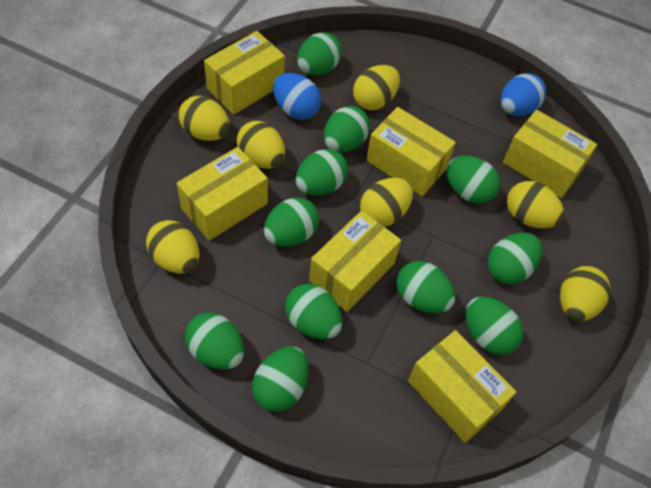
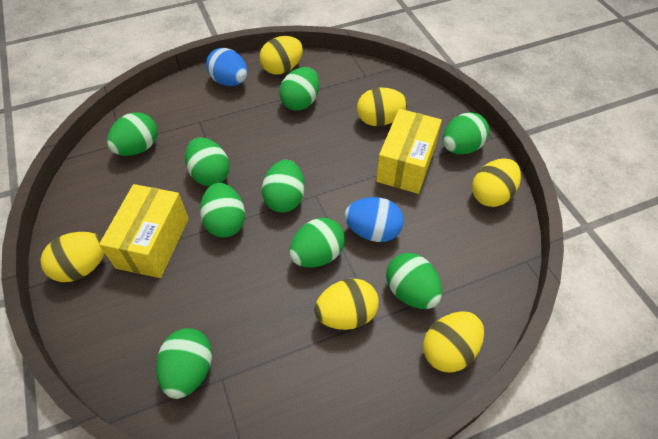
green egg: [185,312,244,370] [252,347,308,412] [264,197,319,247] [285,283,342,339] [296,149,348,196] [297,32,342,75] [324,106,370,153] [396,261,455,313] [446,155,500,204] [466,297,523,355] [488,233,542,284] = 11 -> [107,112,157,156] [156,328,212,399] [185,138,229,186] [200,183,245,237] [262,160,305,213] [279,67,319,111] [289,218,345,268] [386,253,442,309] [443,112,490,154] = 9
yellow box: [177,147,268,241] [204,31,285,115] [309,210,401,312] [366,107,456,196] [408,330,516,443] [503,110,597,198] = 6 -> [99,184,189,278] [376,109,442,194] = 2
yellow egg: [146,220,200,274] [179,96,230,141] [236,121,285,169] [353,65,400,110] [360,177,413,227] [507,181,564,228] [560,266,611,321] = 7 -> [41,232,105,282] [260,36,303,75] [314,279,379,330] [357,88,407,126] [423,311,484,373] [472,158,521,207] = 6

